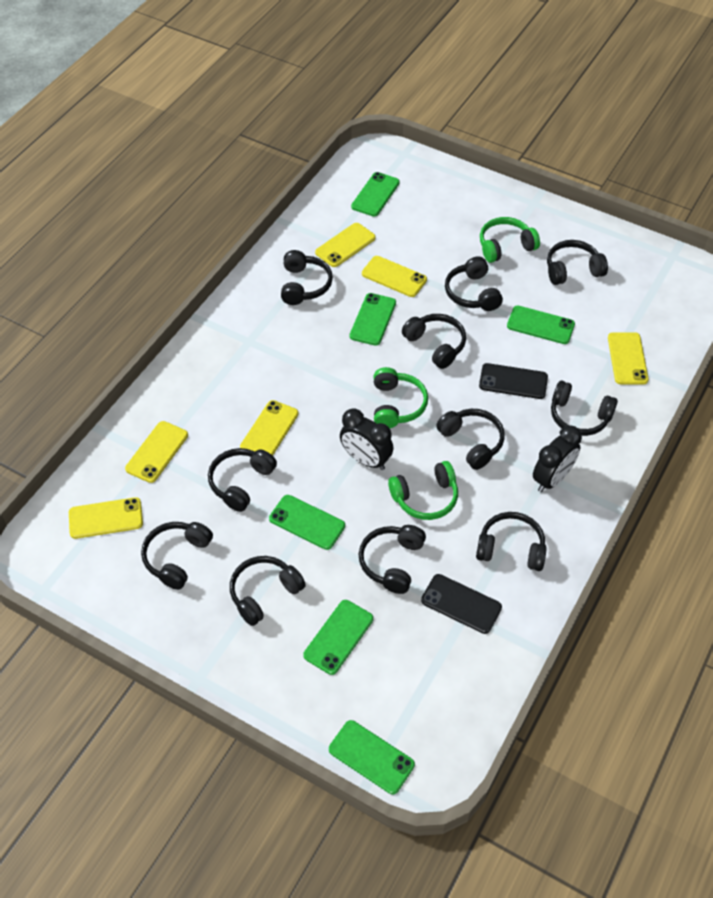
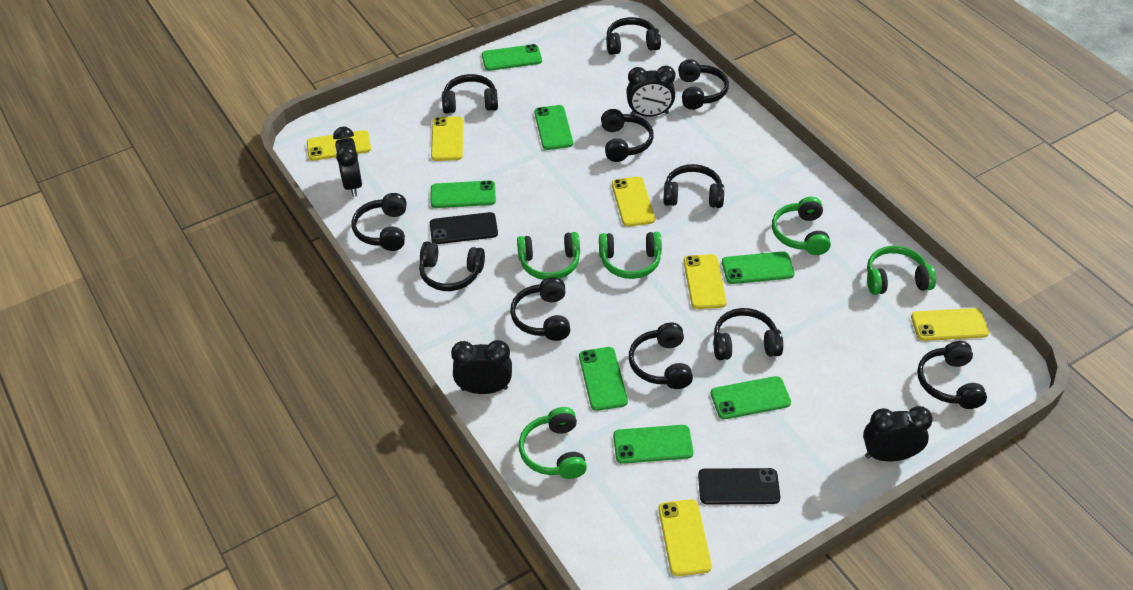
black clock: [340,408,394,470] [533,426,582,492] = 2 -> [333,127,362,197] [451,340,512,394] [626,65,675,117] [863,406,933,461] = 4
green headphones: [373,367,428,428] [388,461,458,520] [480,217,540,263] = 3 -> [517,232,580,280] [519,407,587,479] [599,232,662,279] [772,197,831,255] [867,246,936,295] = 5
green phone: [269,495,345,550] [303,600,373,675] [329,720,415,794] [350,293,396,346] [351,172,400,217] [507,305,575,344] = 6 -> [431,180,496,208] [482,44,542,71] [534,105,573,150] [579,347,628,411] [613,425,693,464] [711,376,791,419] [722,251,795,284] = 7

